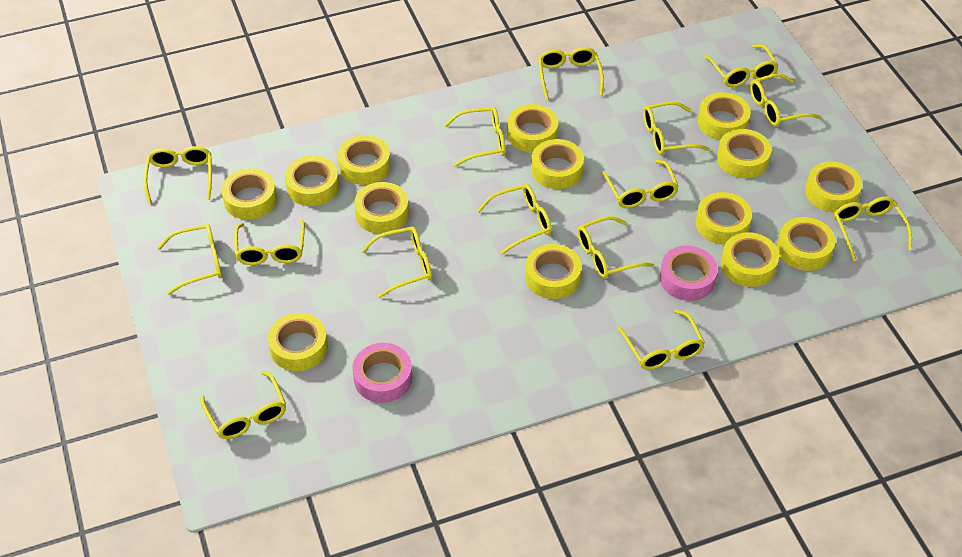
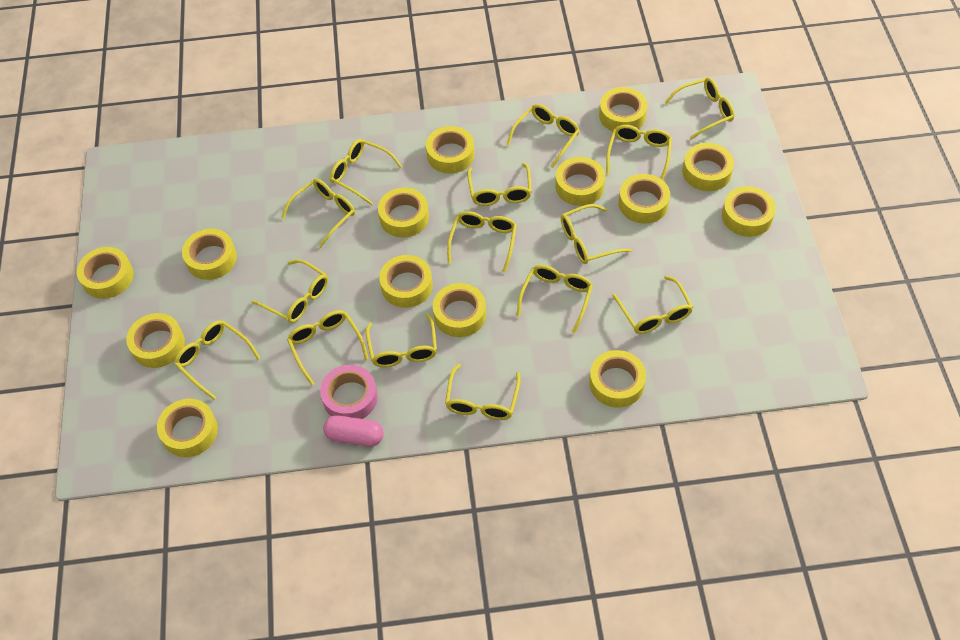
pink capsule: none = 0 -> [323,415,384,447] = 1
pink tape: [352,343,412,403] [660,246,718,301] = 2 -> [320,365,378,419] = 1

